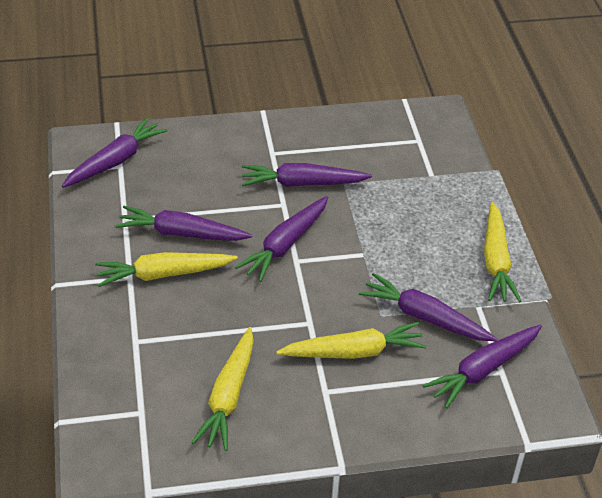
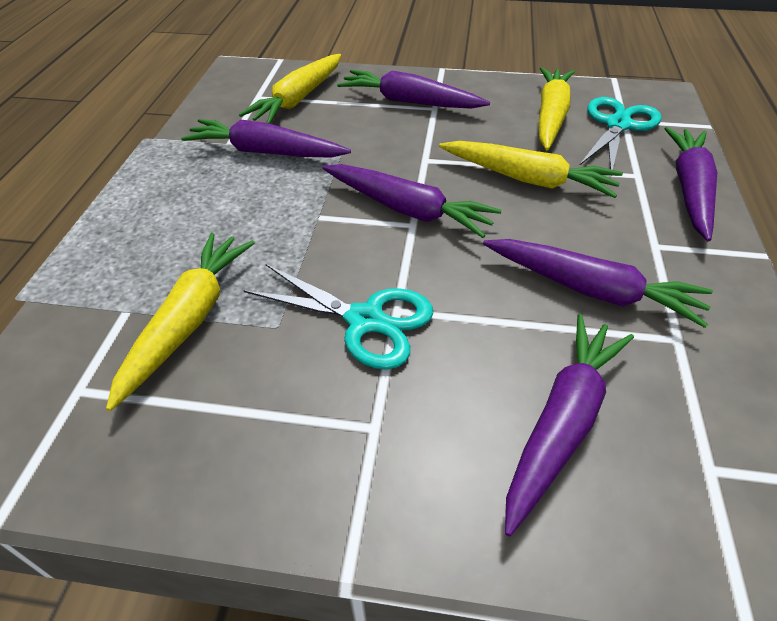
turquoise scissors: none = 0 -> [243,264,433,370] [579,97,662,170] = 2

